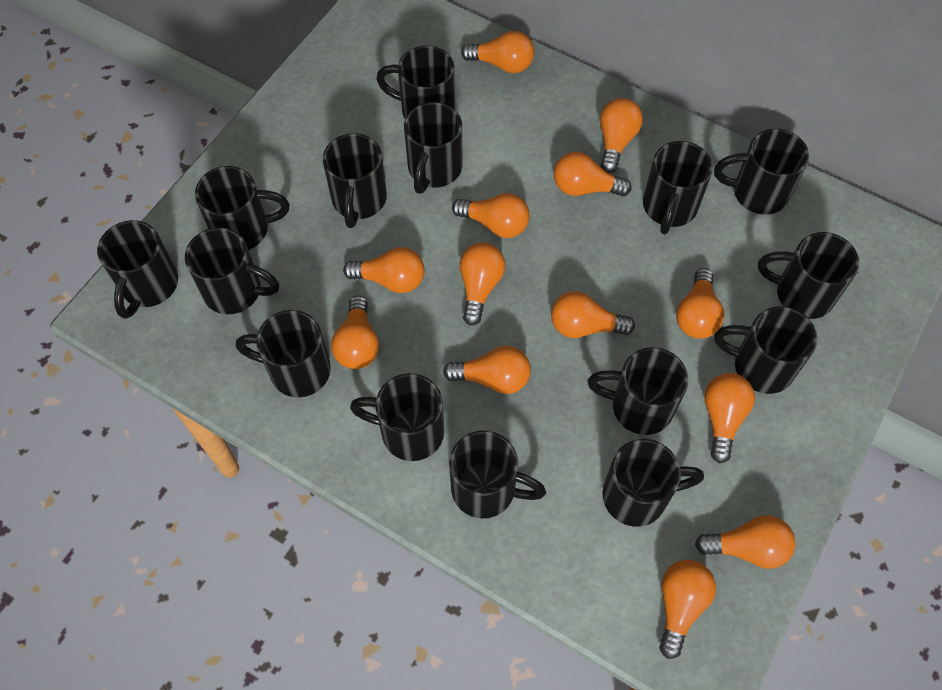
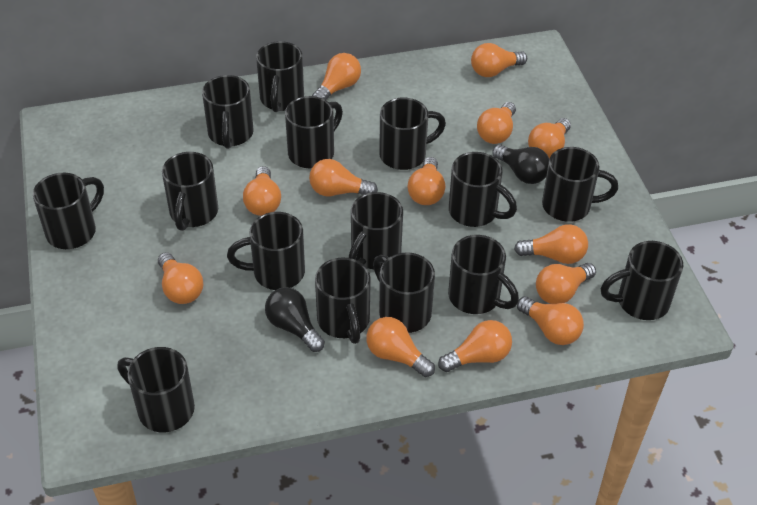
black light bulb: none = 0 -> [265,287,325,352] [492,144,549,184] = 2

